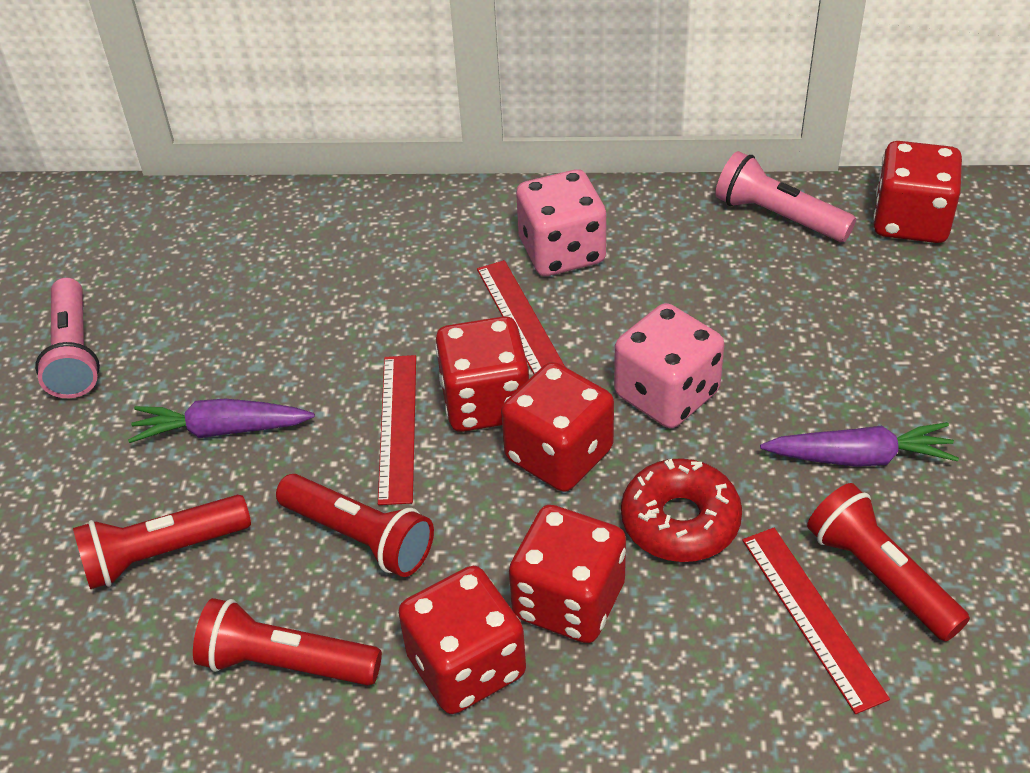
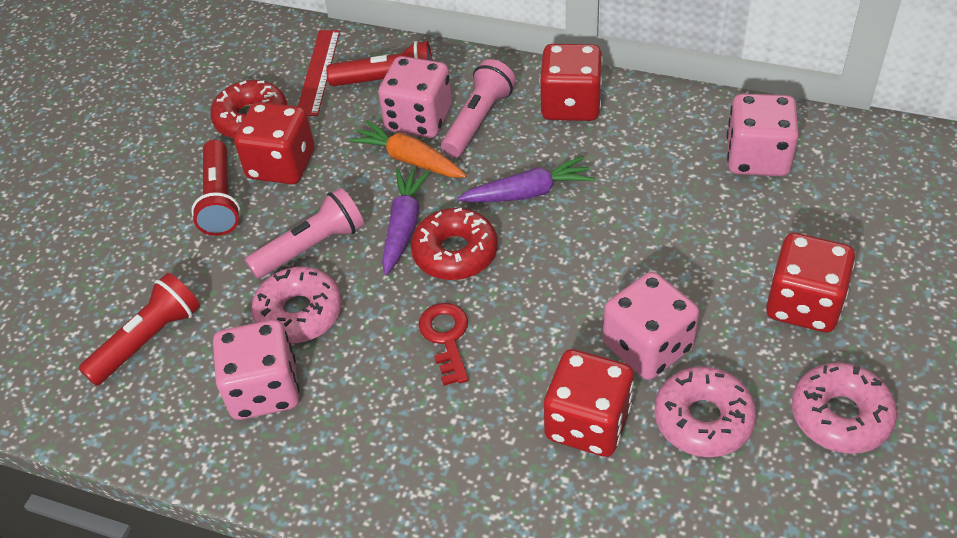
orange carrot: none = 0 -> [348,120,467,178] = 1
pink dice: [516,170,606,276] [614,303,724,428] = 2 -> [213,320,300,420] [378,56,452,138] [603,272,699,380] [727,94,799,176] = 4
pink donut: none = 0 -> [251,266,342,344] [654,366,756,457] [792,362,897,454] = 3
red dice: [398,566,526,714] [435,316,529,432] [501,362,614,492] [509,505,626,643] [873,141,962,243] = 5 -> [234,102,314,184] [539,44,603,121] [544,349,634,457] [766,233,855,332] = 4
red donut: [621,458,742,562] = 1 -> [210,80,287,138] [411,208,498,280] = 2
red flashlight: [73,495,251,589] [193,598,382,685] [276,474,434,577] [807,483,970,642] = 4 -> [79,273,200,386] [191,140,240,236] [326,41,433,86] = 3
red key: none = 0 -> [419,303,468,386] = 1
red ruler: [378,355,416,505] [477,260,565,374] [742,528,890,714] = 3 -> [298,30,340,116] = 1

